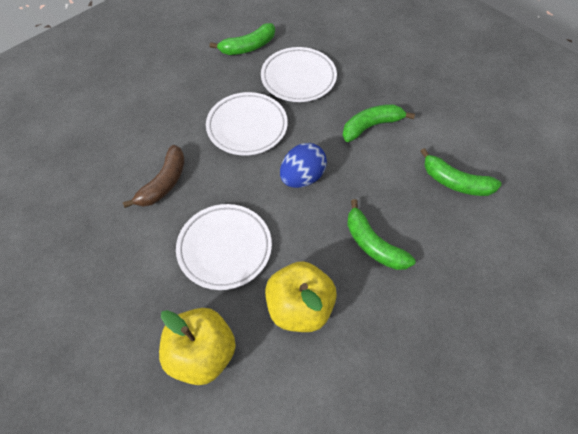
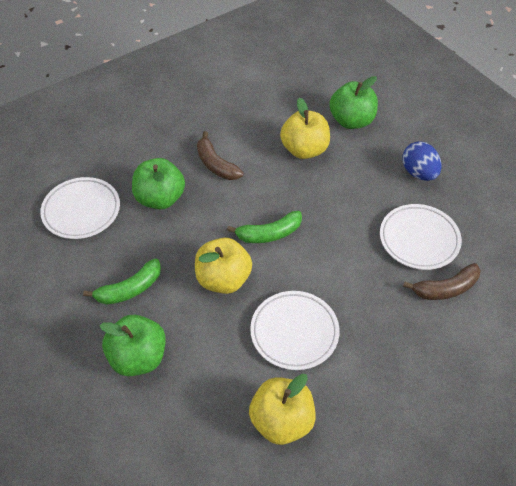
brown banana: [123,145,185,208] = 1 -> [197,131,244,180] [403,263,481,300] = 2
green apple: none = 0 -> [99,315,166,376] [132,158,185,209] [329,76,378,129] = 3
green banana: [210,23,275,55] [343,104,415,142] [347,199,416,270] [420,148,502,196] = 4 -> [83,258,161,305] [227,211,302,243] = 2
yellow apple: [159,308,236,385] [265,261,337,332] = 2 -> [195,238,252,294] [249,374,316,445] [280,98,330,159] = 3

